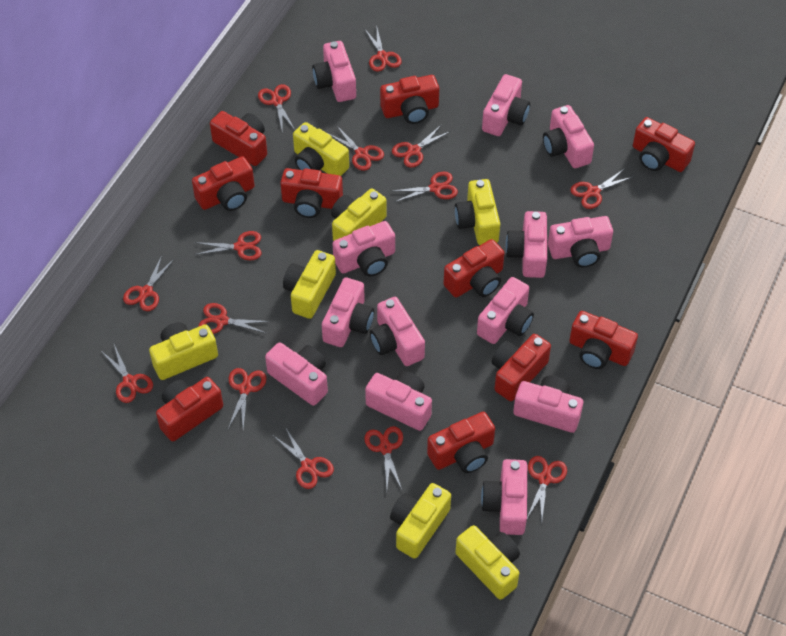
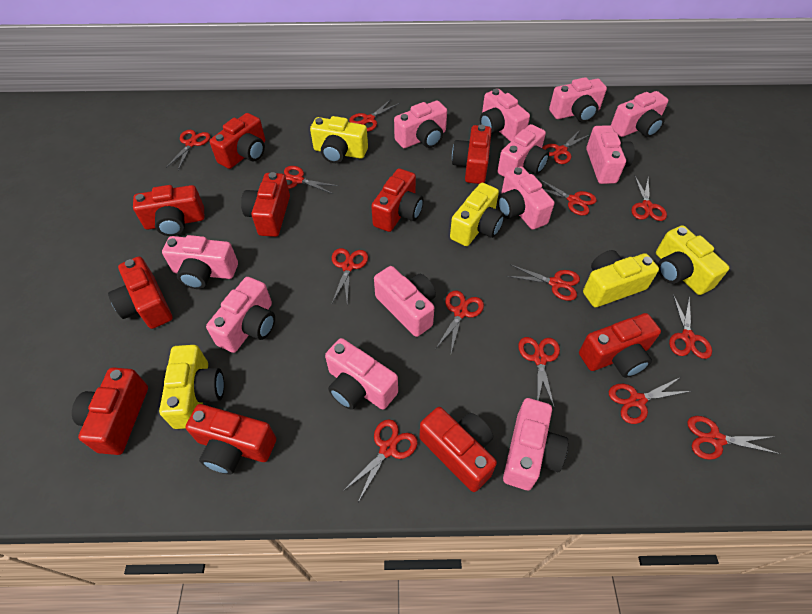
pink camera: [265,342,328,406] [312,41,356,102] [322,277,374,347] [332,221,395,276] [365,371,432,431] [370,297,425,366] [477,277,534,344] [481,459,527,535] [482,74,530,136] [506,211,547,278] [513,375,583,433] [543,105,594,168] [548,216,613,267] = 13 -> [162,235,238,289] [206,277,275,353] [325,338,398,410] [374,266,436,337] [394,101,447,148] [480,89,530,142] [497,166,554,230] [498,124,549,177] [503,398,568,490] [549,77,607,122] [586,125,635,184] [611,91,668,137] = 12
yellow camera: [149,322,218,380] [283,250,336,319] [293,122,349,176] [331,189,386,241] [390,483,451,559] [455,179,500,245] [456,525,520,600] = 7 -> [159,345,224,429] [310,116,368,163] [450,183,505,246] [583,250,659,307] [656,225,729,295] = 5

